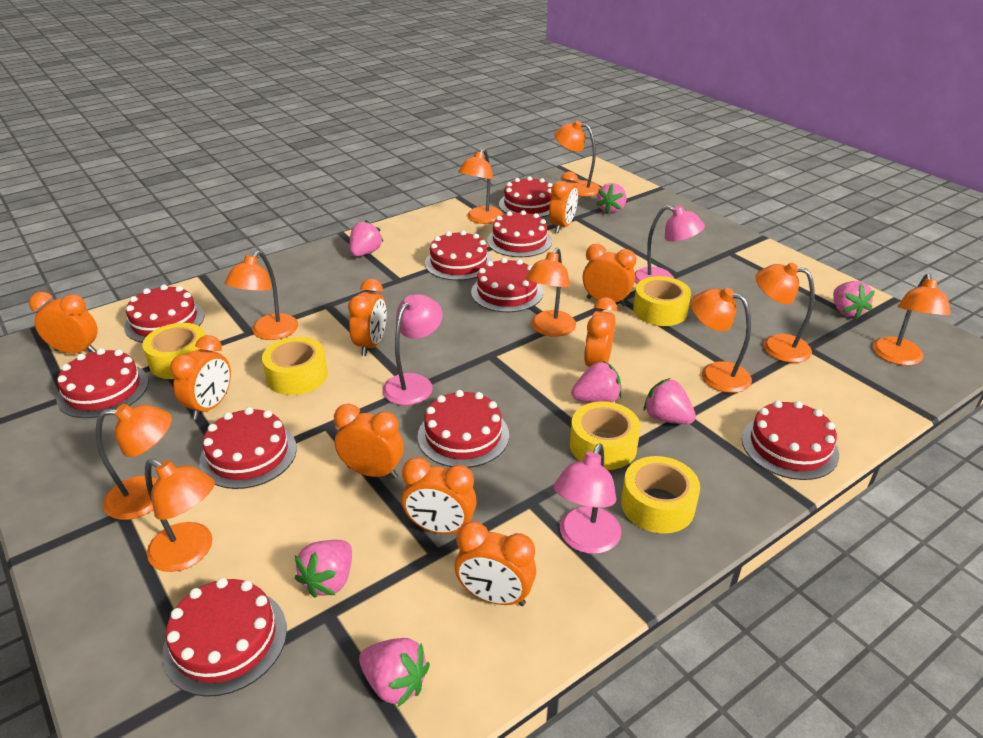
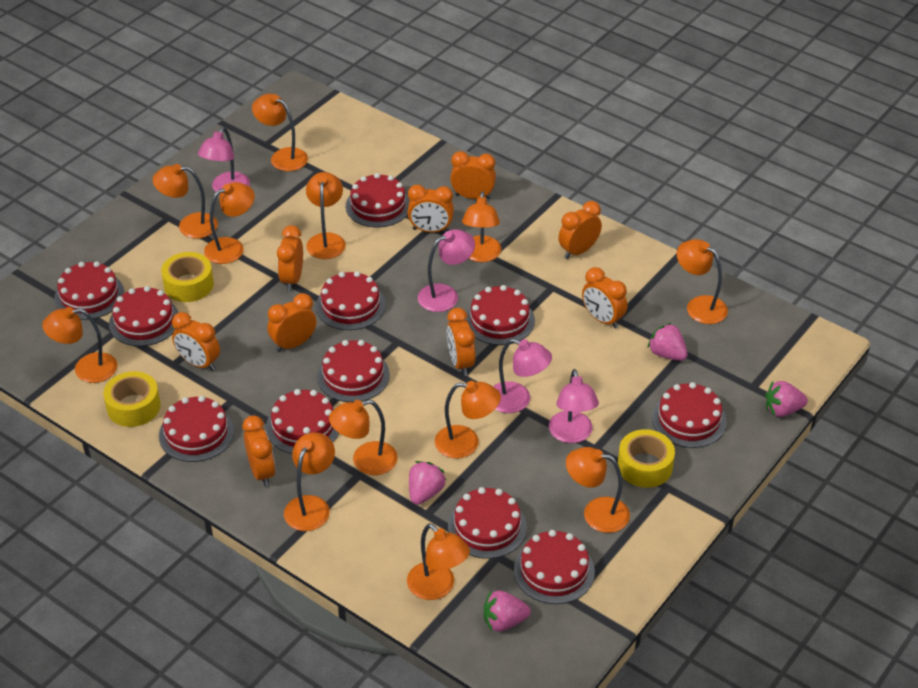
orange lamp: [96,404,172,520] [145,459,215,572] [224,251,298,340] [458,149,503,224] [526,248,576,337] [554,121,600,197] [691,288,752,393] [755,262,815,363] [873,274,951,366] = 9 -> [42,307,118,383] [152,164,218,239] [204,182,255,264] [252,94,308,171] [284,432,335,531] [306,172,346,259] [329,400,398,475] [407,523,470,600] [435,381,501,458] [462,191,501,262] [566,447,630,533] [677,239,728,324] = 12
pink lamp: [383,294,443,406] [554,444,621,554] [635,205,705,284] = 3 -> [198,127,250,192] [418,229,475,312] [493,339,552,413] [549,369,599,443] = 4
pink strawberry: [295,540,352,598] [350,220,384,257] [359,638,430,707] [571,361,622,403] [596,183,626,214] [644,378,696,424] [833,281,875,319] = 7 -> [409,461,447,505] [484,590,531,632] [648,323,688,361] [765,381,808,417] = 4
red cake: [56,348,149,418] [124,285,204,343] [162,578,287,697] [199,407,297,489] [417,390,509,468] [425,230,493,280] [471,258,543,312] [487,210,552,257] [499,176,553,217] [742,400,839,480] = 10 -> [54,261,124,320] [109,286,179,346] [159,396,234,462] [266,389,339,454] [316,271,386,330] [317,340,390,402] [346,173,410,227] [448,487,527,559] [465,285,535,345] [514,530,595,604] [652,382,727,448] = 11
yellow tape: [142,323,205,379] [262,337,328,395] [570,401,641,470] [621,456,700,534] [633,276,691,326] = 5 -> [103,371,161,427] [161,252,214,302] [618,429,675,488] = 3

